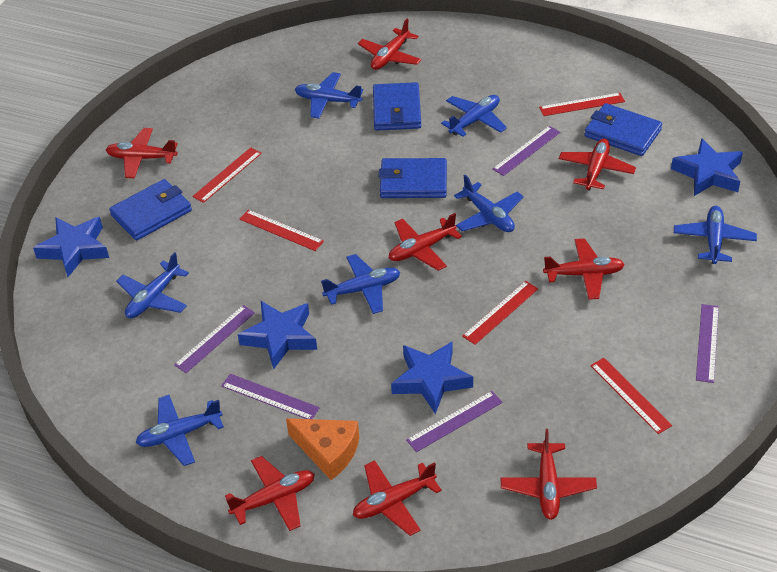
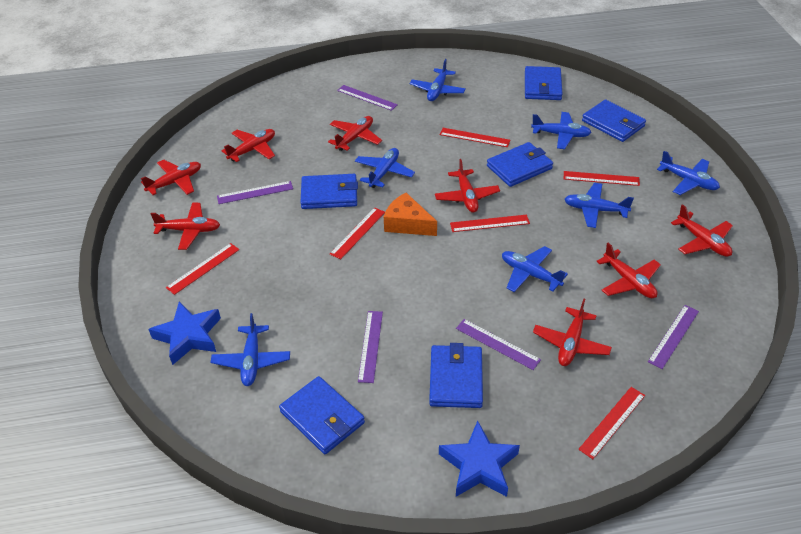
blue star: [33,217,109,277] [238,301,317,369] [391,341,473,414] [671,138,743,196] = 4 -> [148,302,221,365] [439,421,520,497] = 2
blue wallet: [109,179,192,241] [373,82,421,130] [379,158,447,198] [584,103,662,156] = 4 -> [279,376,365,454] [300,174,358,209] [429,343,483,408] [487,142,553,187] [525,66,563,100] [582,99,646,142] = 6
red ruler: [192,147,262,203] [240,210,324,251] [462,281,538,345] [539,93,625,116] [590,358,672,434] = 5 -> [166,243,239,295] [330,207,385,259] [440,128,510,147] [450,215,530,232] [564,171,640,186] [578,387,645,459] = 6

